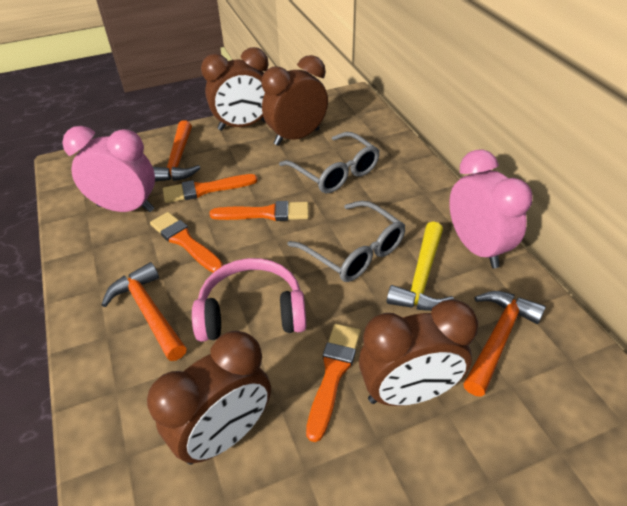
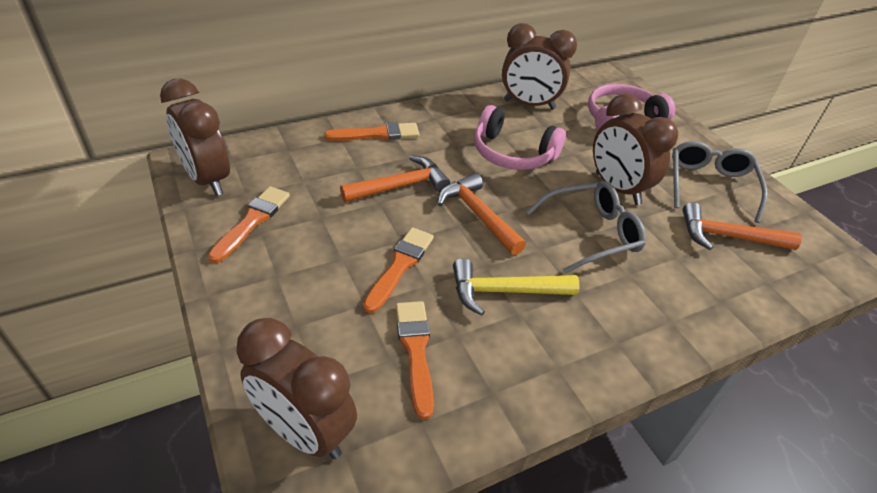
pink clock: [62,126,155,212] [449,149,533,268] = 2 -> none = 0
pink headphones: [192,258,307,342] = 1 -> [474,105,566,170] [588,84,675,131] = 2

